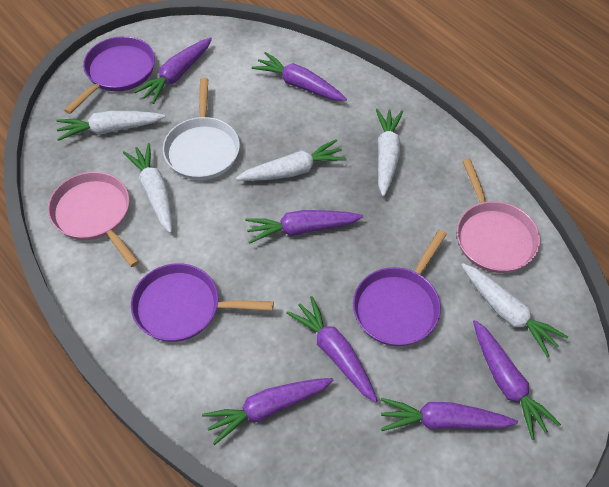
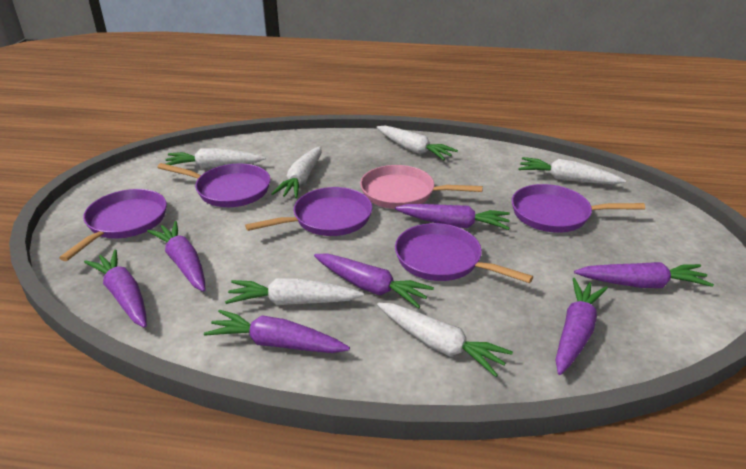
pink pan: [48,172,139,267] [457,159,540,273] = 2 -> [360,165,483,209] = 1
purple pan: [64,36,155,114] [131,263,274,342] [353,230,447,346] = 3 -> [59,189,167,261] [157,163,270,207] [245,187,372,236] [395,223,533,283] [512,184,645,233] = 5
white carrot: [56,111,166,141] [123,143,172,233] [236,139,347,181] [376,109,403,197] [461,263,568,357] = 5 -> [165,148,266,169] [225,278,364,305] [271,146,321,198] [376,126,458,160] [377,303,513,377] [518,157,626,185] = 6
white pan: [163,78,240,180] = 1 -> none = 0

